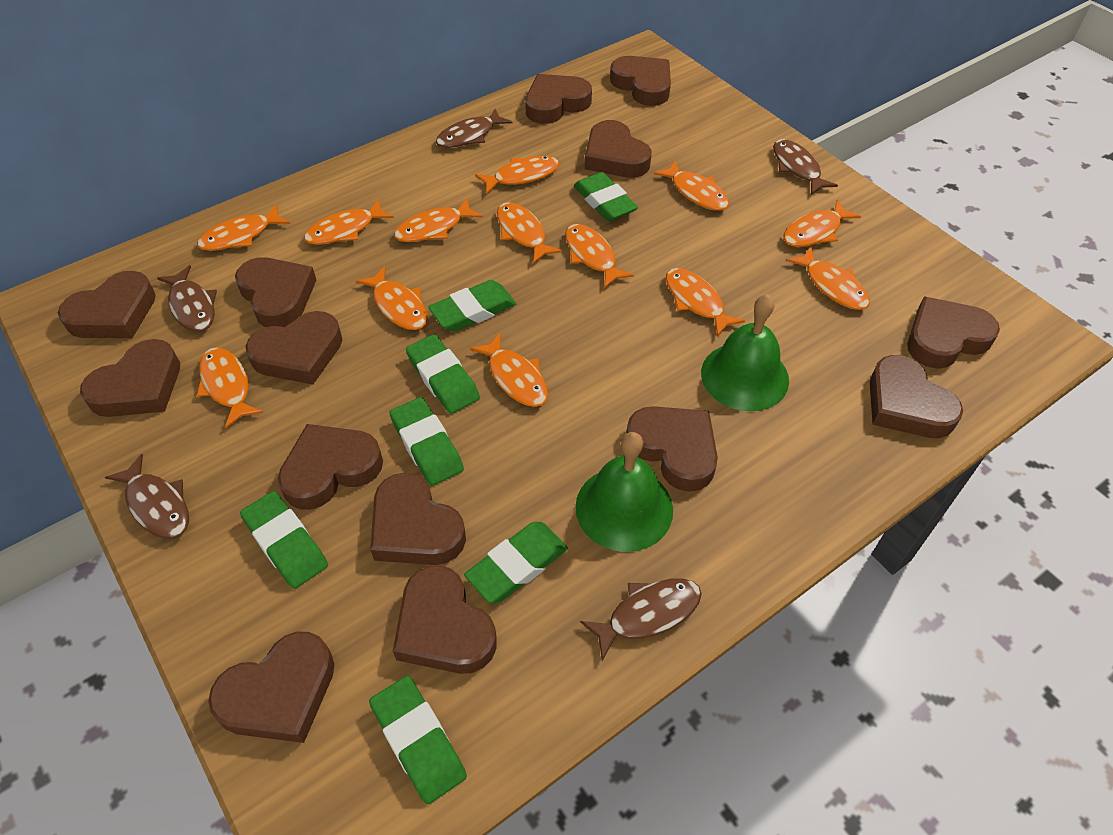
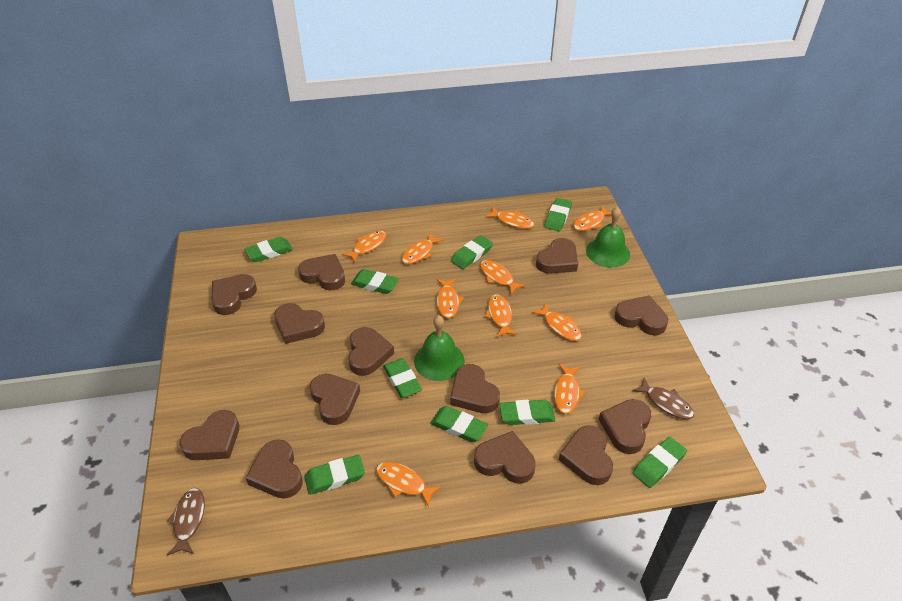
brown fish: [105,454,189,538] [157,265,217,332] [436,109,512,148] [580,578,702,661] [773,139,838,195] = 5 -> [167,488,205,555] [632,378,694,419] = 2
brown heart: [58,271,156,338] [80,339,180,417] [208,632,334,743] [235,257,316,327] [245,311,342,385] [278,424,383,510] [370,473,466,565] [393,565,497,674] [525,74,592,124] [585,120,651,178] [610,56,671,106] [626,406,718,492] [870,355,963,438] [907,296,1000,369] = 14 -> [180,410,239,460] [211,274,257,315] [246,439,303,499] [274,303,325,344] [298,254,345,290] [310,374,360,425] [348,327,394,376] [450,364,500,413] [474,431,535,484] [536,238,578,274] [559,425,613,485] [599,399,651,454] [614,295,668,336] = 13
green eraser: [240,491,328,589] [369,676,467,805] [389,397,464,486] [406,334,480,414] [428,280,516,332] [464,522,568,603] [574,172,638,221] = 7 -> [244,237,293,262] [304,455,365,495] [351,269,399,294] [383,358,422,398] [430,406,488,442] [451,235,493,269] [499,400,555,425] [544,198,572,231] [632,437,687,488] = 9
orange fish: [196,347,263,428] [197,204,290,251] [304,199,394,245] [356,266,428,330] [394,198,482,242] [470,333,548,407] [475,156,559,194] [497,202,562,264] [565,224,634,289] [654,160,729,211] [666,268,745,337] [784,199,861,247] [786,247,870,310] = 13 -> [342,231,386,262] [376,462,441,507] [401,233,444,264] [436,279,464,318] [480,260,525,295] [485,207,534,229] [485,294,517,337] [532,303,582,341] [554,364,585,414] [573,205,611,231] = 10

